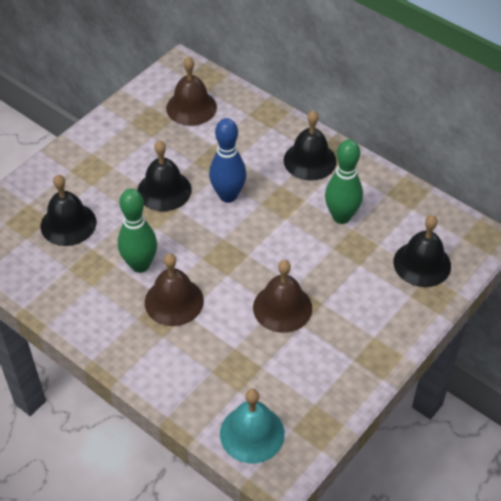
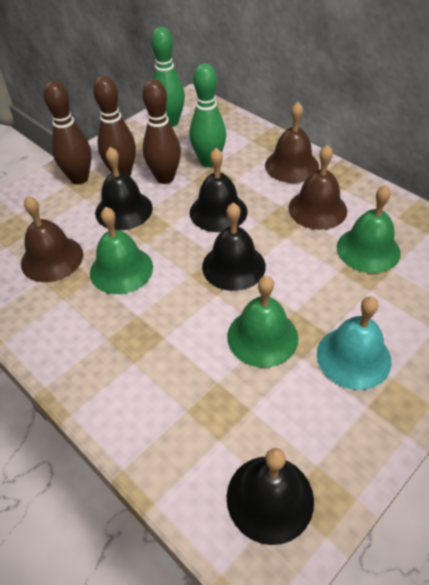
blue bowling pin: [209,118,246,203] = 1 -> none = 0
brown bowling pin: none = 0 -> [43,81,91,185] [93,76,136,176] [142,79,181,184] = 3
green bell: none = 0 -> [90,207,153,294] [227,276,298,368] [337,185,401,273] = 3

